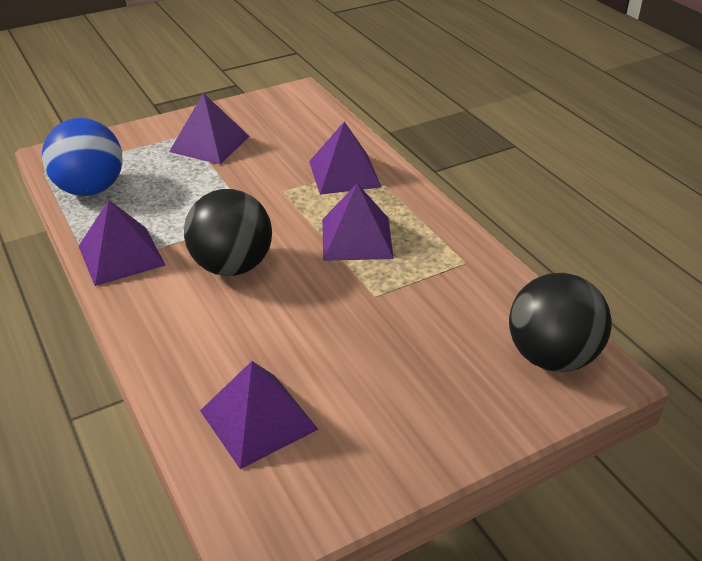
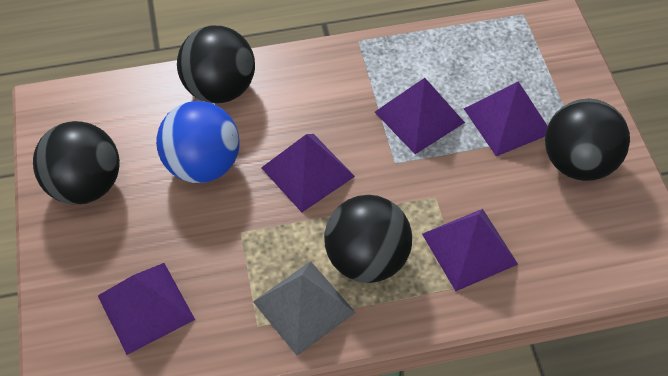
black ball: [184,189,272,276] [509,273,611,372] = 2 -> [33,121,120,205] [177,26,255,104] [324,195,412,283] [545,99,630,181] = 4
grey pyramid: none = 0 -> [253,261,356,356] = 1

